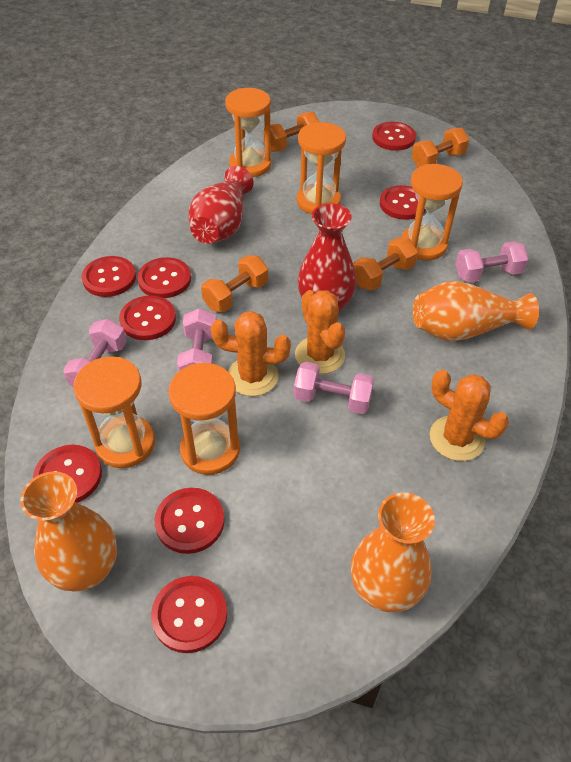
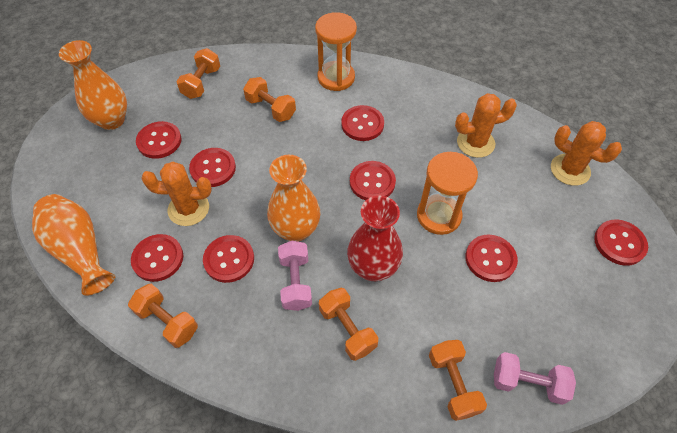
orange dumbbell: [201,255,268,312] [264,112,319,152] [353,238,418,291] [412,128,469,168] = 4 -> [128,284,198,348] [176,48,220,99] [243,77,296,122] [319,288,378,361] [429,340,487,421] = 5
orange hourglass: [73,356,155,468] [168,363,240,475] [225,88,271,177] [297,122,346,214] [401,164,463,261] = 5 -> [315,12,357,91] [417,152,478,235] = 2
pink dumbbell: [63,319,127,387] [177,308,216,372] [294,362,374,414] [456,241,529,283] = 4 -> [278,241,312,311] [494,352,576,405] = 2
red vase: [189,166,253,244] [298,203,356,313] = 2 -> [347,196,403,281] = 1

